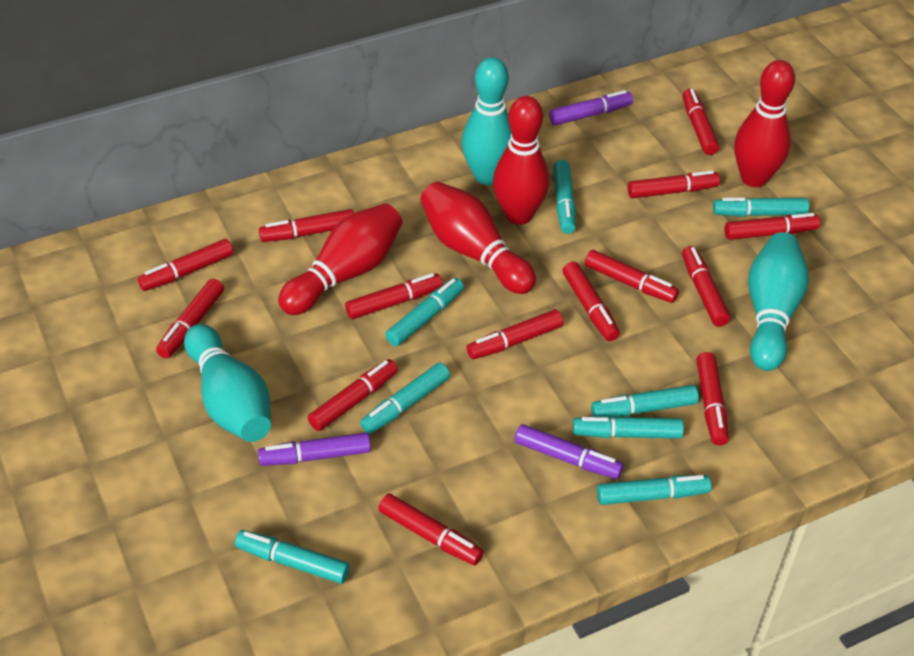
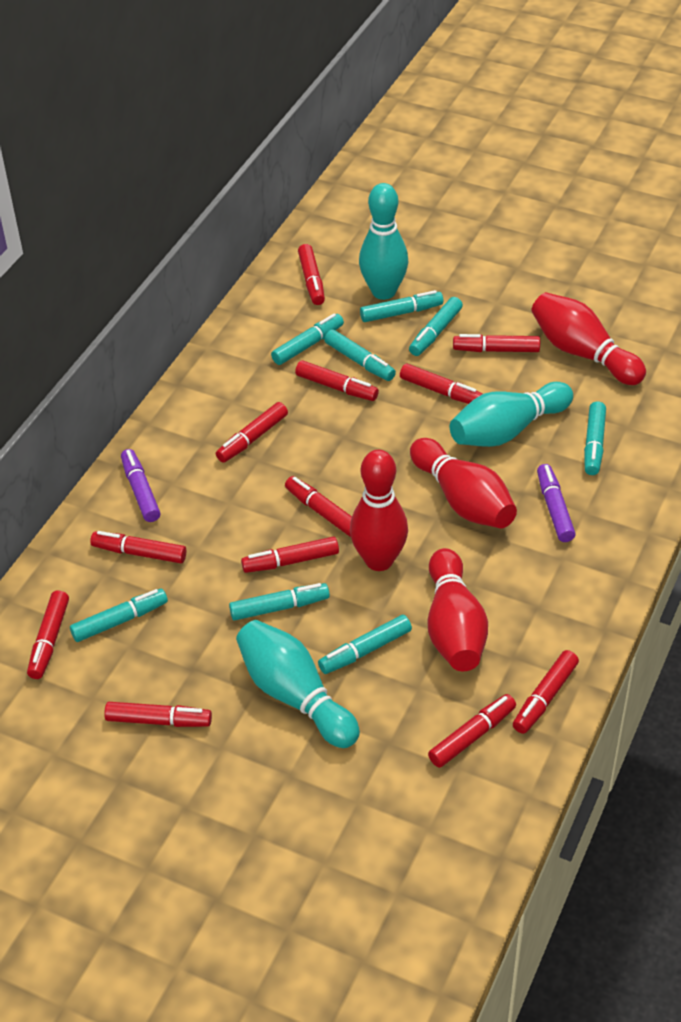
purple marker: [258,432,371,466] [515,424,624,479] [549,90,633,125] = 3 -> [121,449,161,522] [537,464,576,542] = 2
red marker: [138,239,234,291] [156,279,224,359] [259,209,354,242] [308,359,398,431] [345,273,443,319] [379,494,484,565] [467,309,563,359] [563,262,620,341] [585,250,679,303] [628,170,720,198] [682,89,719,155] [682,246,731,327] [696,352,729,445] [724,213,820,240] = 14 -> [27,590,69,679] [90,531,186,563] [104,702,212,727] [216,402,288,463] [241,536,339,573] [285,476,352,537] [295,360,379,401] [298,244,325,305] [400,364,482,404] [428,694,516,768] [453,334,540,352] [513,650,579,734] = 12

